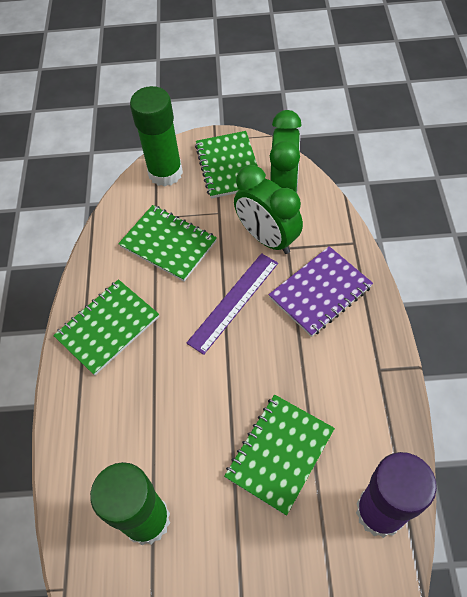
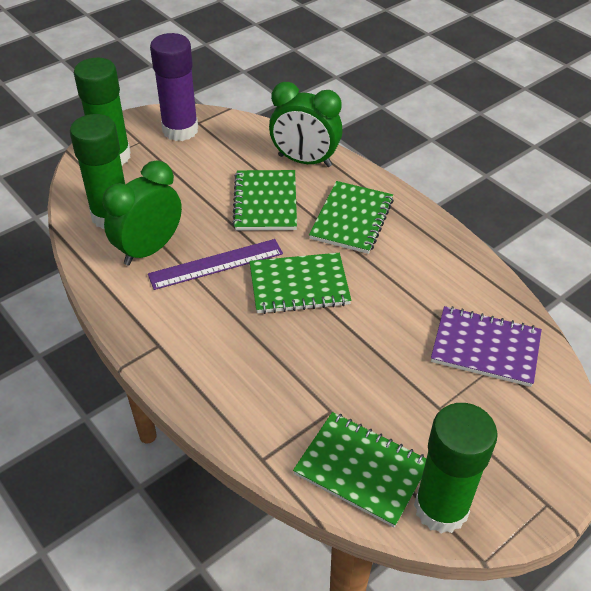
green glue stick: [90,462,170,545] [130,86,183,187] = 2 -> [70,114,125,229] [74,58,131,165] [414,403,498,533] = 3

